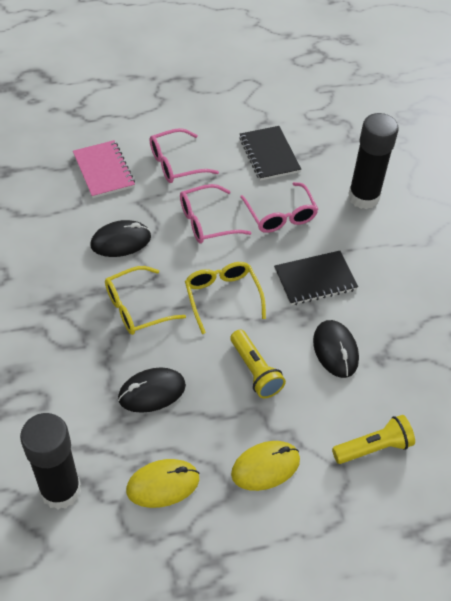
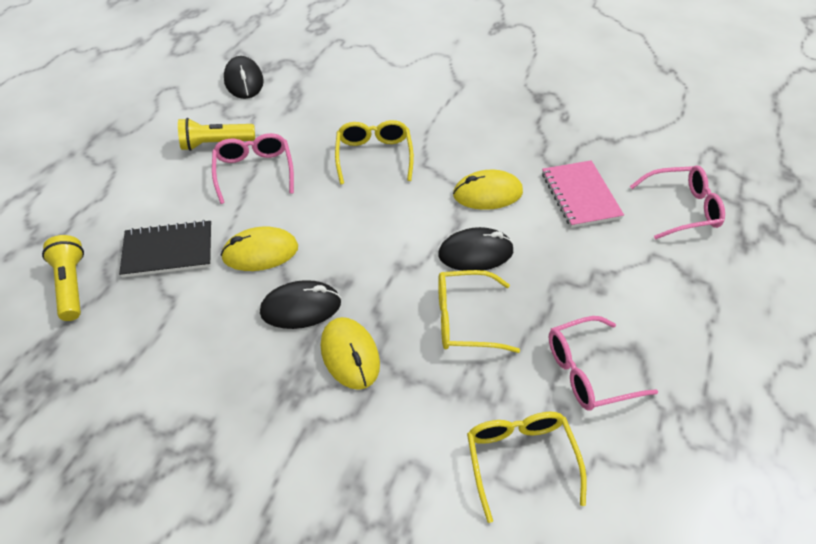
black glue stick: [20,413,81,509] [348,113,399,209] = 2 -> none = 0
black notebook: [239,126,301,181] [274,251,358,305] = 2 -> [119,220,212,278] = 1
yellow glasses: [105,266,186,335] [185,262,266,334] = 2 -> [335,120,414,184] [438,270,520,353] [467,412,587,523] = 3
yellow mouse: [126,459,199,508] [231,441,300,491] = 2 -> [221,226,298,271] [321,317,380,390] [453,170,523,210] = 3

